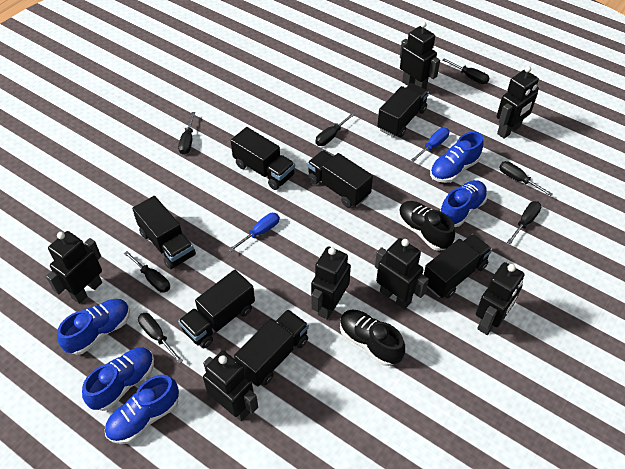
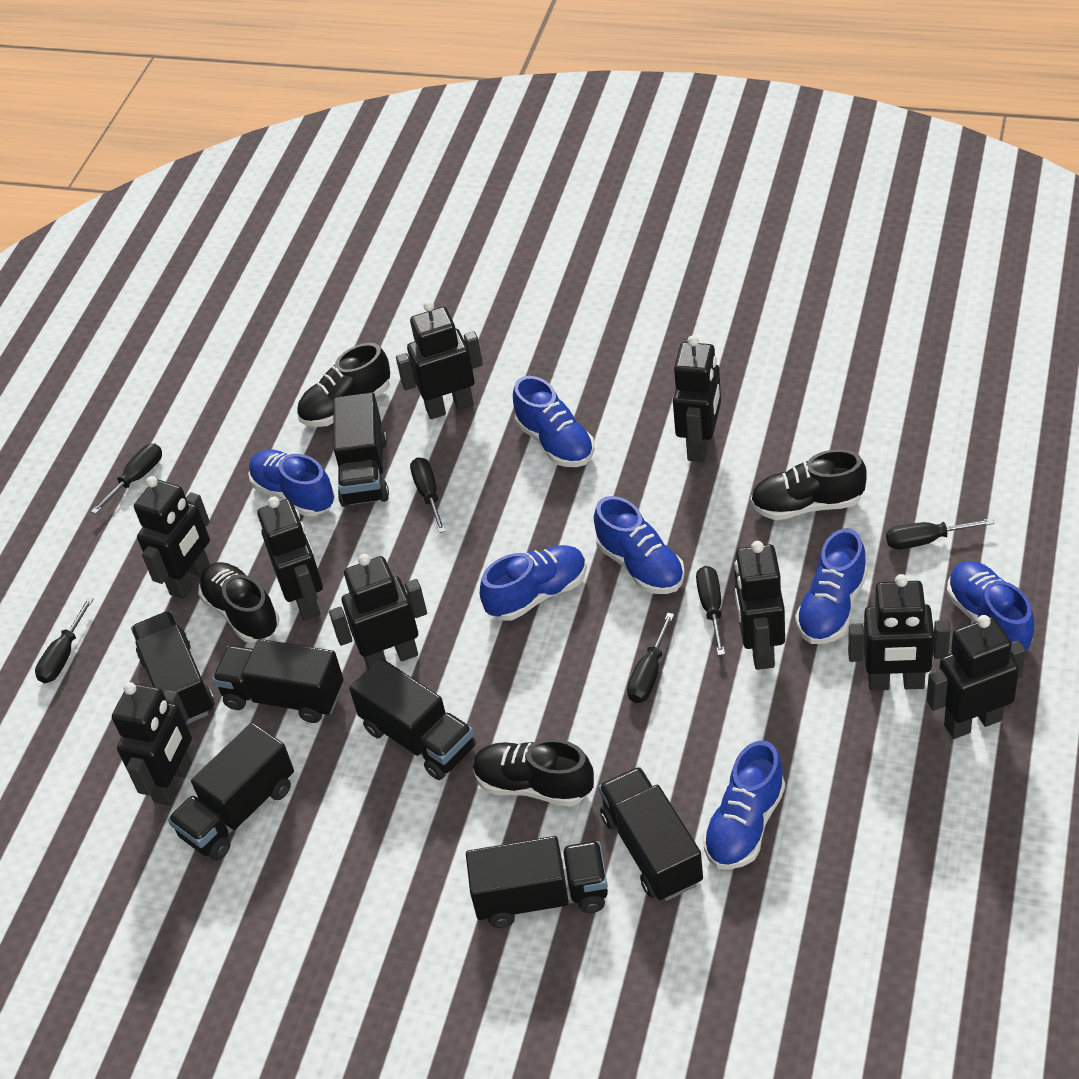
black robot: [46,231,102,304] [203,351,258,422] [311,246,351,320] [375,238,429,309] [400,21,440,90] [476,262,525,335] [497,66,539,139] = 7 -> [112,682,192,806] [134,476,210,599] [257,496,323,621] [329,554,427,669] [396,301,483,419] [673,335,721,462] [734,541,785,670] [848,574,950,691] [927,615,1025,739] = 9
black screwdriver: [124,251,170,293] [138,313,183,364] [178,112,195,155] [316,112,355,146] [443,58,490,84] [499,161,553,196] [507,201,542,244] = 7 -> [35,597,94,683] [91,444,162,514] [410,457,446,533] [627,613,674,703] [696,566,725,656] [886,518,995,549] = 6
black shoe: [340,310,405,366] [398,201,455,251] = 2 -> [198,562,280,643] [297,343,390,427] [473,739,594,806] [750,449,867,520] = 4
blue screwdriver: [228,213,280,252] [411,128,449,162] = 2 -> none = 0
blue shoe: [57,299,130,355] [82,347,154,411] [105,375,179,444] [430,132,484,183] [440,180,488,227] = 5 -> [248,450,335,517] [480,545,587,621] [513,376,594,467] [594,496,685,594] [703,740,785,870] [795,528,867,644] [947,561,1034,651] = 7

